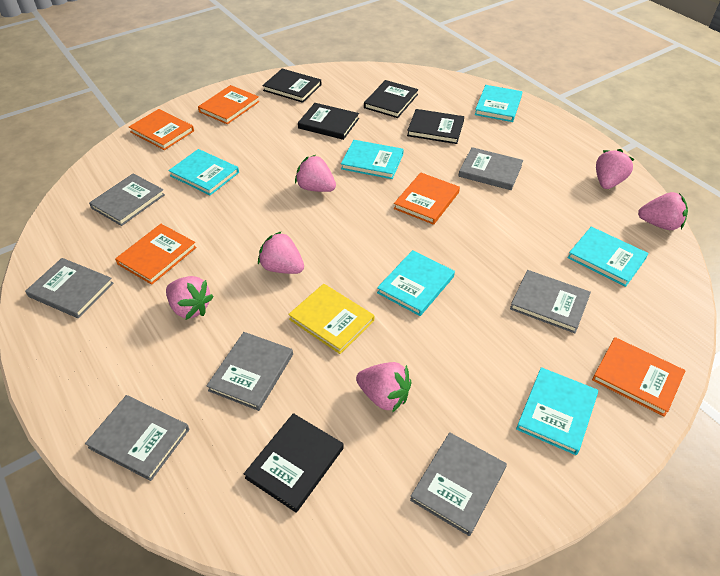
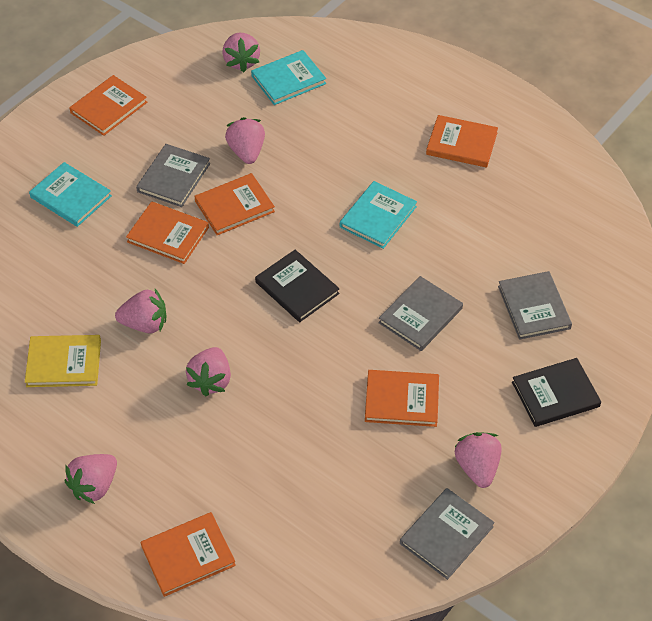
black book: [244,413,344,512] [262,69,322,103] [298,103,359,140] [364,80,419,118] [407,109,464,144] = 5 -> [255,250,340,322] [512,358,601,427] = 2
grey book: [25,258,113,318] [85,395,190,481] [89,173,165,226] [207,332,293,411] [410,432,507,536] [459,147,523,190] [510,270,591,333] = 7 -> [136,144,210,207] [378,276,463,351] [400,488,495,580] [498,271,572,340] = 4
orange book: [115,224,197,285] [129,109,194,150] [198,85,259,124] [394,172,460,225] [592,337,686,417] = 5 -> [69,75,147,136] [126,201,209,264] [141,512,236,597] [194,173,275,235] [365,370,439,427] [426,115,498,168] = 6
turquoise book: [168,149,239,195] [341,140,404,179] [377,250,455,316] [475,85,522,122] [516,367,598,455] [567,227,649,287] = 6 -> [29,162,112,227] [251,50,326,105] [340,181,417,249] = 3

